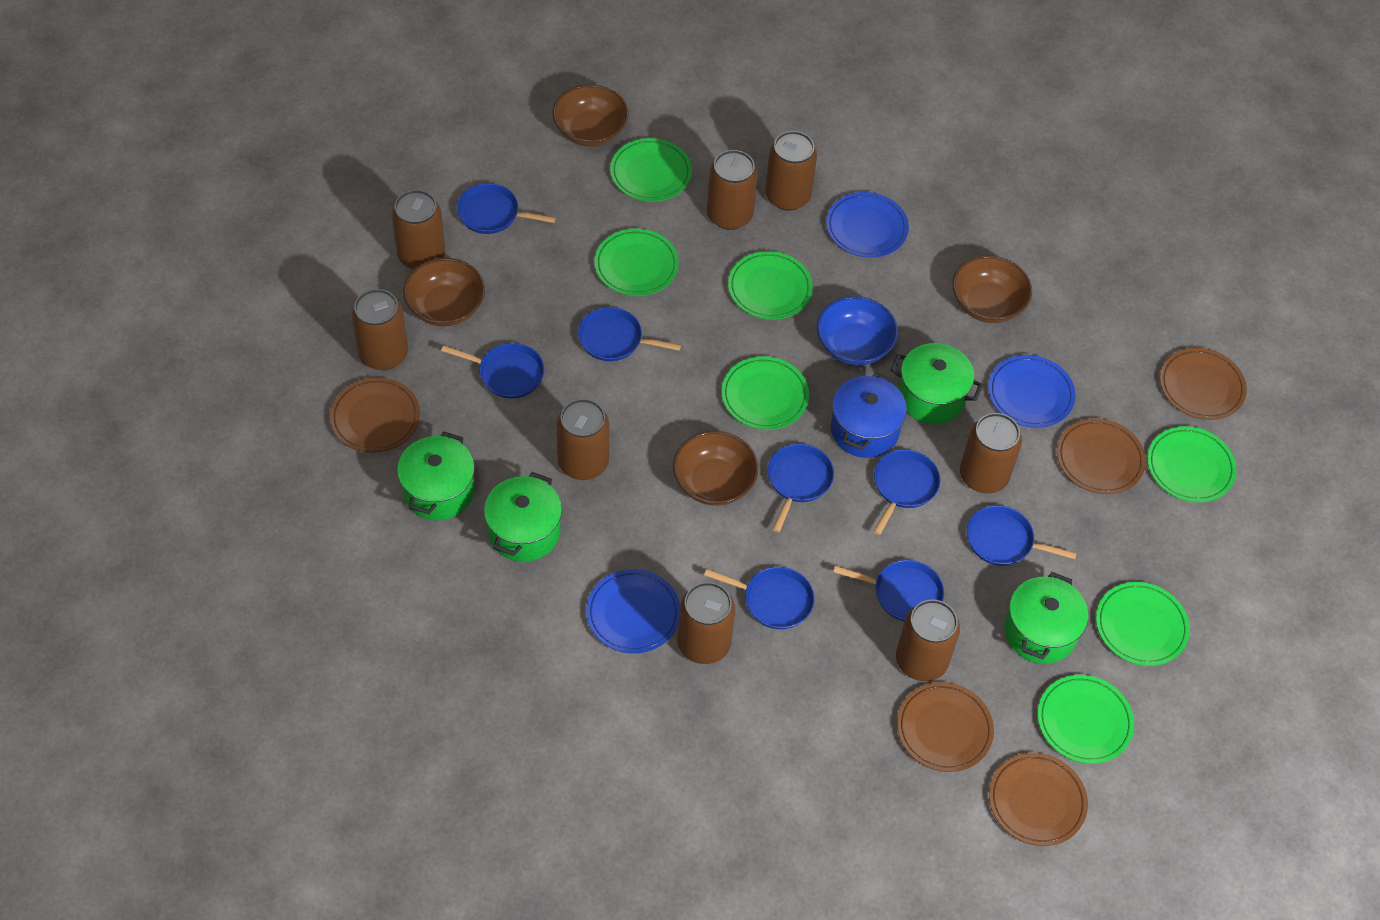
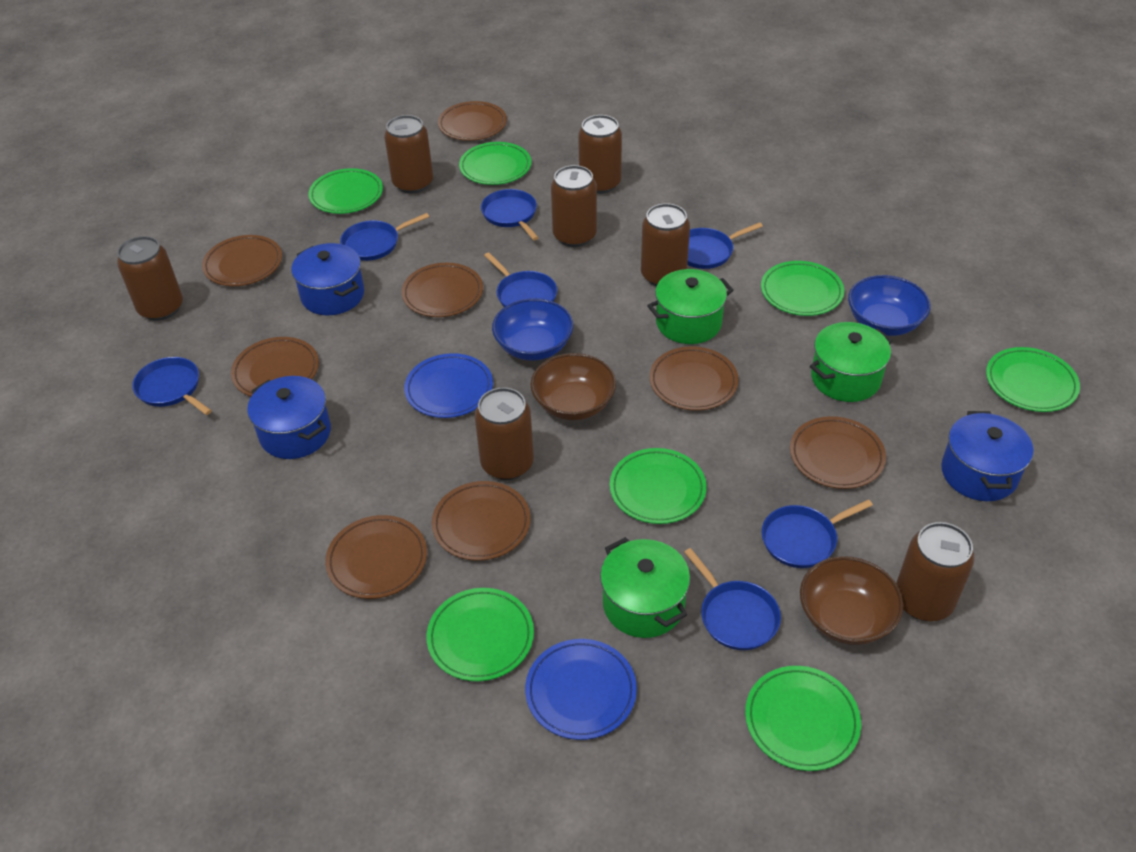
blue bowl: [817,296,898,365] = 1 -> [492,298,573,360] [848,275,930,336] = 2
blue pan: [441,343,545,399] [457,183,556,234] [578,307,681,361] [704,567,815,629] [768,444,834,532] [833,560,944,621] [873,450,940,535] [967,505,1077,566] = 8 -> [132,357,212,415] [340,213,429,261] [481,189,539,241] [484,252,557,307] [684,548,781,650] [687,222,763,269] [762,499,873,568] = 7
blue plate: [586,569,680,654] [826,192,909,258] [988,355,1076,428] = 3 -> [404,353,493,418] [525,639,637,740] = 2
blue pot: [831,373,907,458] = 1 -> [247,376,331,459] [291,243,364,315] [941,411,1033,501] = 3
brown bowl: [403,258,485,327] [553,84,629,147] [673,431,758,506] [953,255,1032,323] = 4 -> [531,353,616,420] [800,556,903,645] = 2
brown can: [352,289,408,370] [392,190,445,269] [556,399,609,480] [677,582,735,664] [707,150,758,230] [765,131,817,211] [896,599,960,681] [960,413,1022,494] = 8 -> [117,236,183,321] [384,115,433,193] [475,387,534,480] [551,165,597,247] [578,115,622,194] [641,203,690,286] [896,522,975,621] = 7
brown plate: [330,377,420,453] [897,682,994,772] [989,753,1088,846] [1057,418,1146,494] [1160,348,1247,420] = 5 -> [202,235,282,286] [231,337,319,397] [325,515,427,599] [401,263,483,317] [432,481,531,561] [438,101,507,141] [649,346,739,411] [790,416,886,489] = 8
green pot: [397,431,475,520] [484,472,562,562] [891,343,983,424] [1004,572,1088,664] = 4 -> [600,537,690,638] [647,269,734,344] [810,322,893,402] = 3

